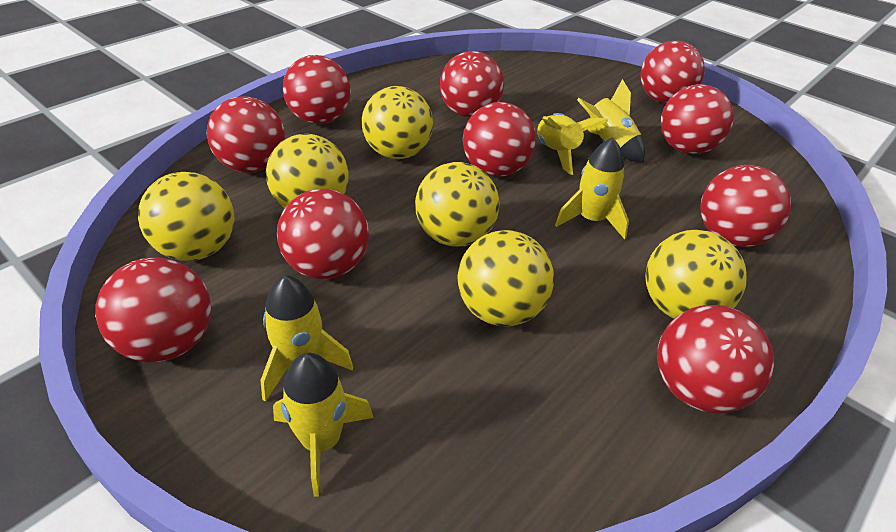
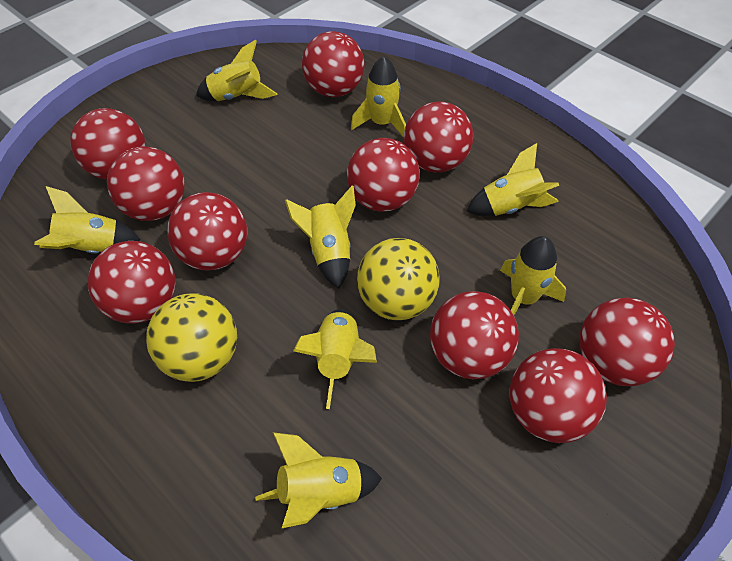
yellow ball: [138,172,235,261] [266,134,349,208] [362,86,433,159] [415,162,500,247] [457,230,554,327] [645,230,747,318] = 6 -> [146,294,237,382] [357,238,440,321] = 2
yellow rocket: [260,275,353,402] [273,353,373,497] [537,113,608,175] [555,137,629,239] [577,79,645,163] = 5 -> [34,186,141,254] [196,40,278,101] [255,432,382,529] [285,186,356,288] [293,309,377,409] [351,56,406,138] [467,143,559,216] [500,236,566,315] = 8

